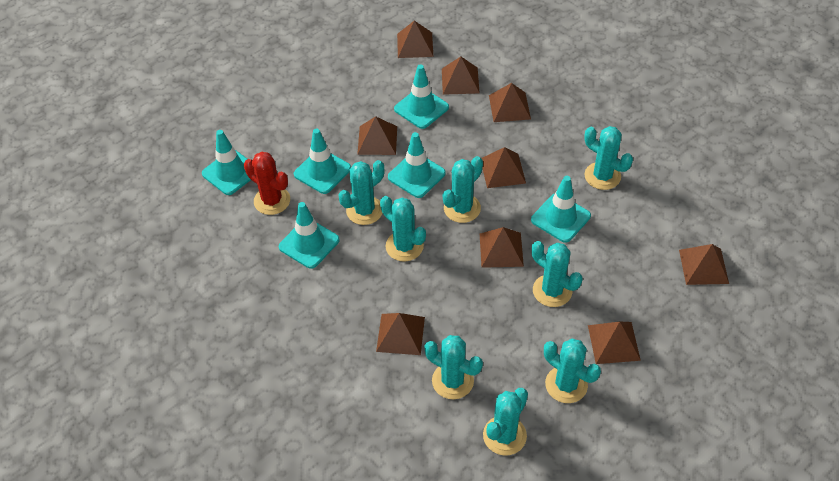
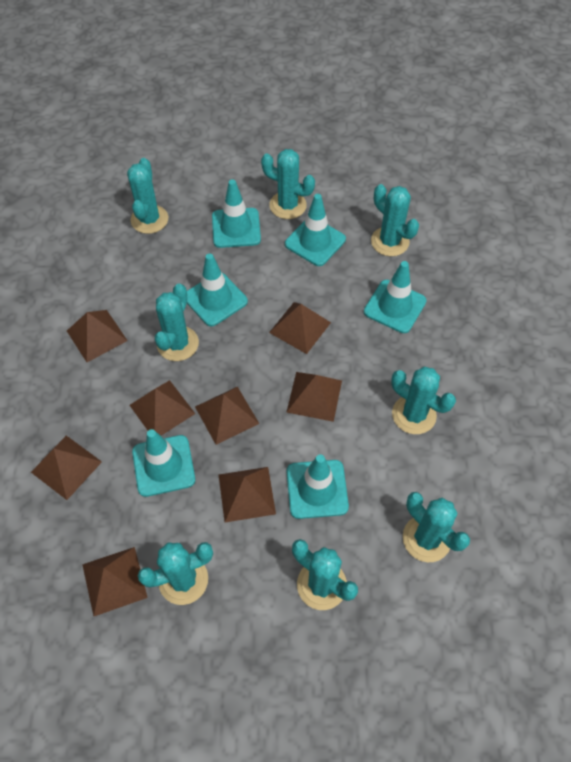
brown pyramid: [357,116,397,155] [376,313,425,355] [397,21,433,58] [442,57,480,95] [480,227,524,268] [481,147,526,188] [489,83,531,122] [588,322,641,364] [679,244,729,285] = 9 -> [31,436,102,500] [67,310,128,362] [82,547,148,616] [130,380,195,436] [195,387,259,445] [219,467,276,523] [269,302,331,354] [286,372,342,422] = 8
red cactus: [244,152,290,215] = 1 -> none = 0

